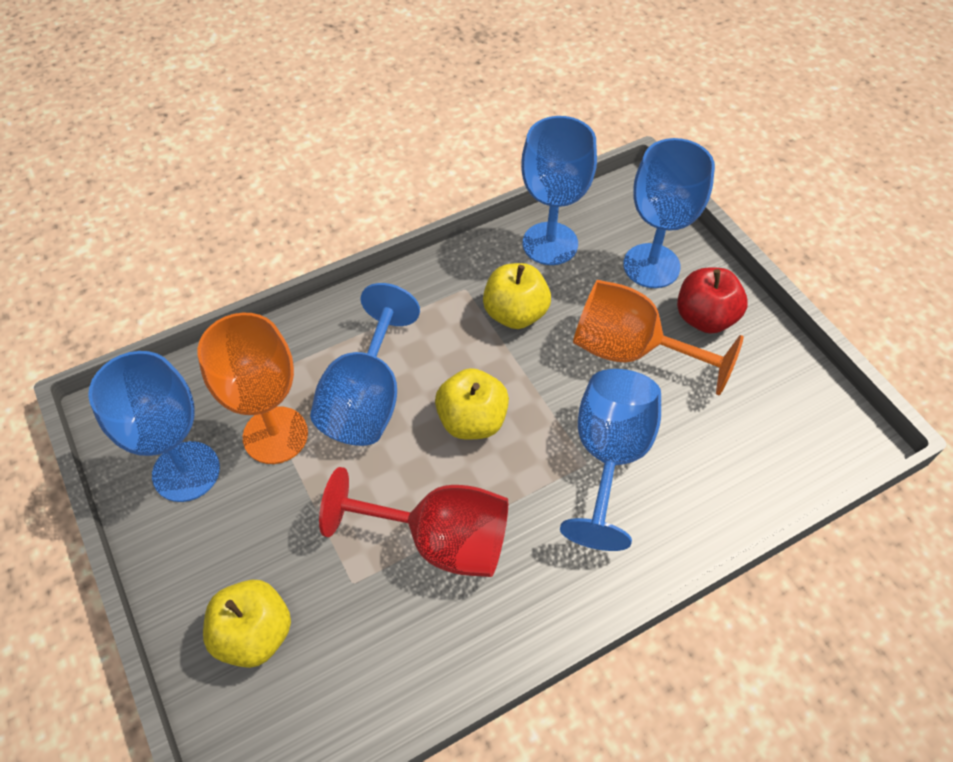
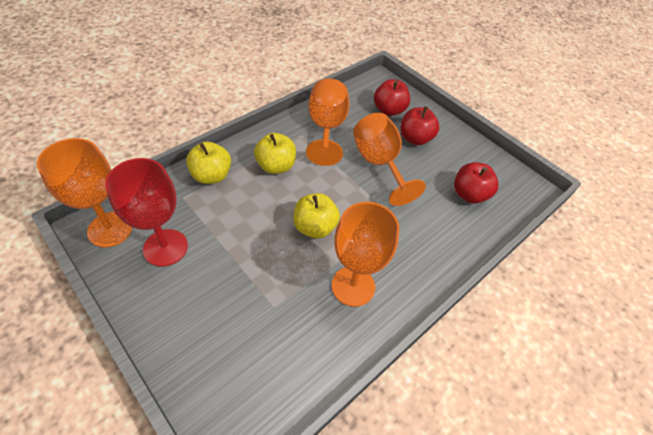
blue goblet: [88,351,220,502] [310,283,420,446] [521,116,597,265] [560,369,661,551] [623,138,715,288] = 5 -> none = 0
orange goblet: [198,313,308,464] [573,280,744,395] = 2 -> [37,138,132,247] [306,78,350,166] [332,202,400,307] [353,113,426,206] = 4
red apple: [677,267,748,334] = 1 -> [374,79,410,116] [401,106,439,145] [454,162,498,203] = 3

